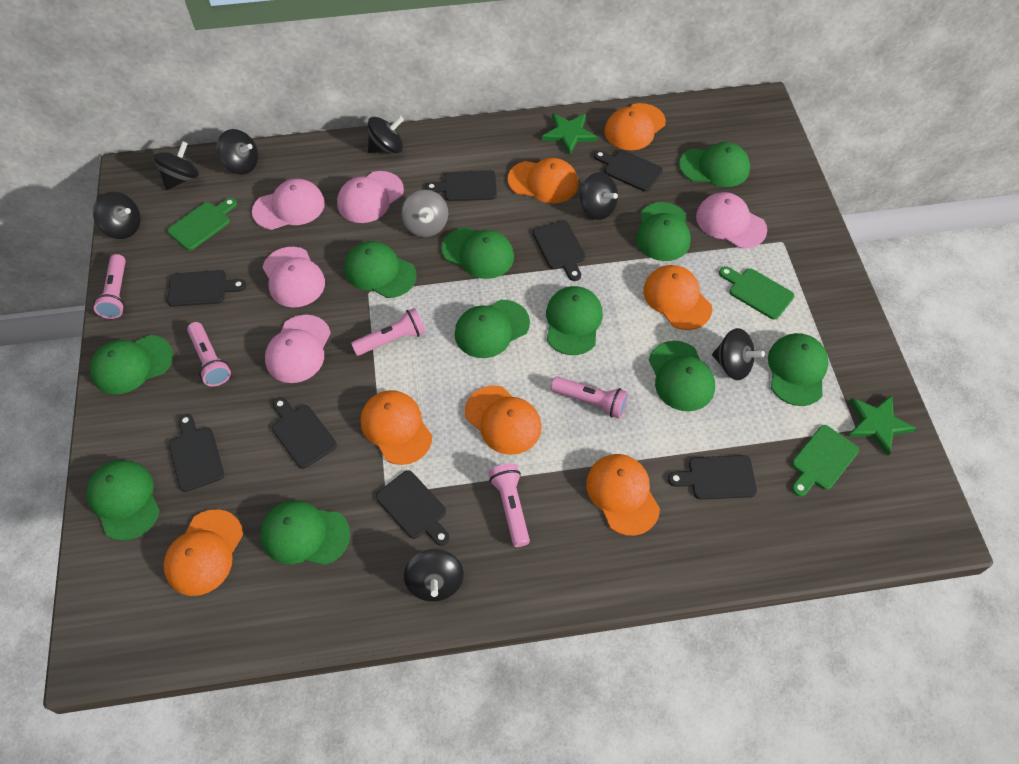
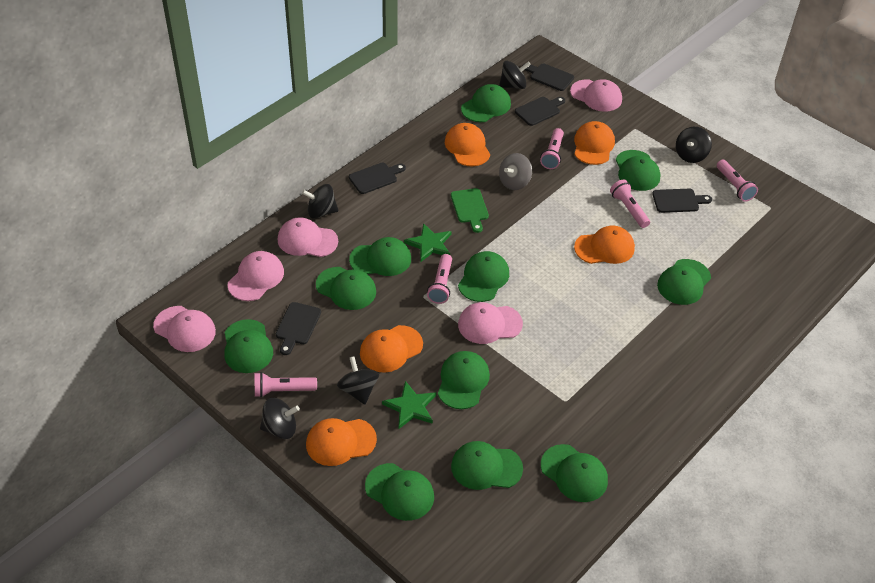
black cutting board: [167,270,246,307] [169,414,224,492] [272,397,337,469] [376,470,450,546] [425,170,497,201] [533,220,585,281] [594,150,663,192] [668,455,757,500] = 8 -> [276,302,321,355] [349,163,406,194] [515,97,565,126] [523,63,574,91] [652,189,712,213] = 5
black spinning top: [93,192,141,239] [153,141,199,190] [216,129,258,175] [368,116,404,153] [404,549,464,602] [580,172,618,220] [712,328,765,380] = 7 -> [260,398,300,439] [302,184,339,219] [337,356,379,405] [499,61,531,89] [676,127,712,163] = 5
green cutting board: [167,198,237,250] [719,266,794,320] [792,425,859,497] = 3 -> [451,188,489,233] = 1
orange cap: [163,509,243,596] [361,390,432,465] [465,385,542,455] [508,158,578,203] [586,454,660,536] [604,103,666,150] [643,265,712,330] = 7 -> [306,418,377,466] [360,325,423,373] [445,123,490,166] [574,121,615,165] [574,226,635,264] = 5

